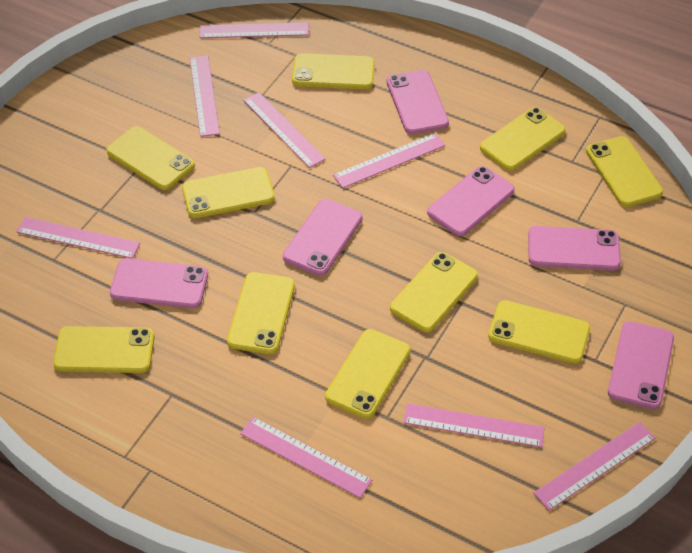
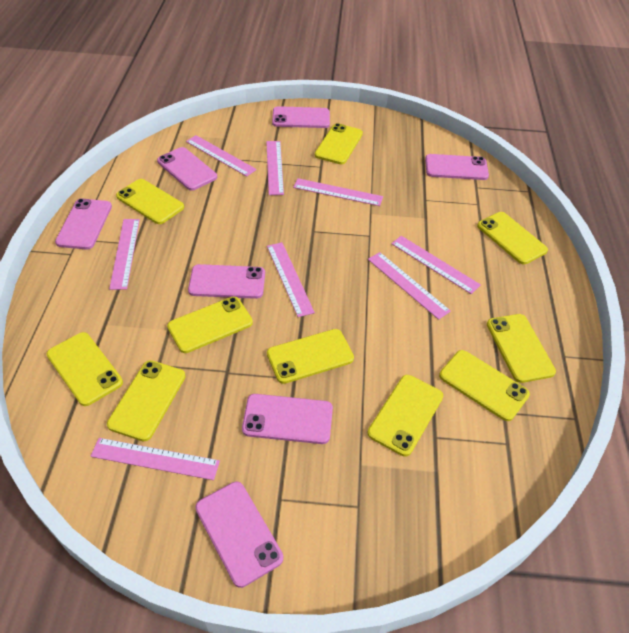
pink phone: [110,258,208,308] [283,199,362,276] [387,70,449,134] [427,166,515,236] [528,226,621,271] [608,321,674,410] = 6 -> [55,198,112,250] [157,147,217,191] [188,264,265,299] [195,482,283,588] [242,394,333,444] [272,106,330,128] [425,154,489,180] = 7

